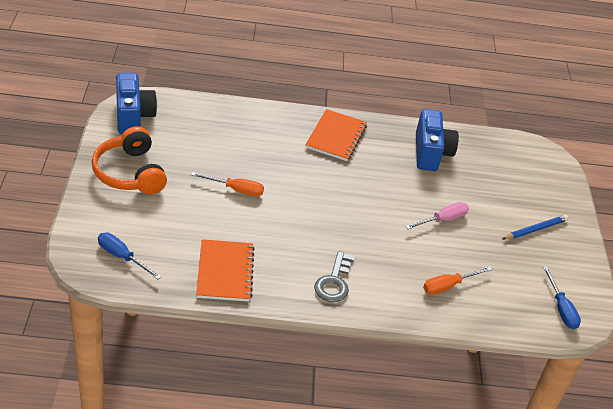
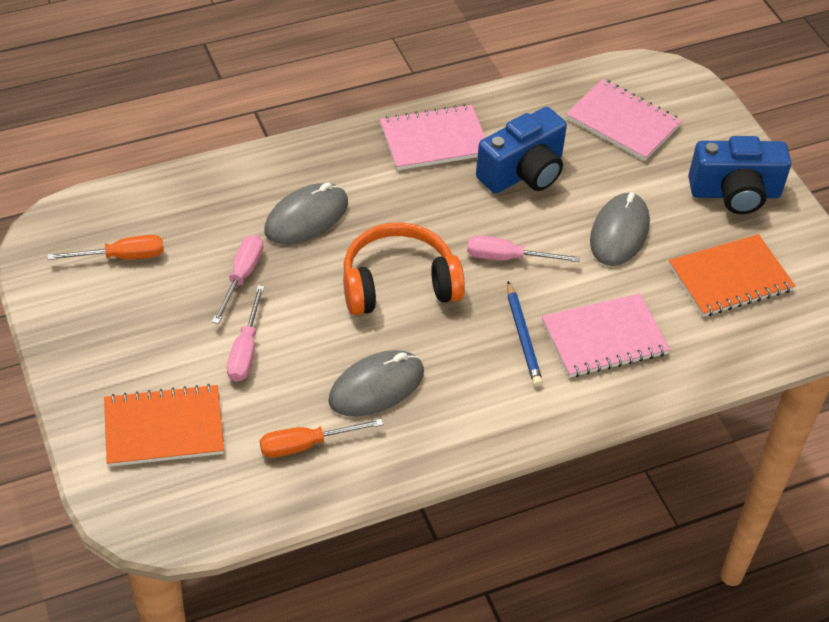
blue screwdriver: [98,232,161,279] [543,266,581,329] = 2 -> none = 0
grey key: [314,251,355,302] = 1 -> none = 0
grey mouse: none = 0 -> [264,183,348,244] [328,350,424,417] [590,192,650,266] = 3
pink notebook: none = 0 -> [380,104,486,170] [542,293,670,378] [566,79,682,161] = 3
pink screwdriver: [405,202,469,229] = 1 -> [212,235,263,324] [227,285,265,382] [467,235,580,262] = 3

